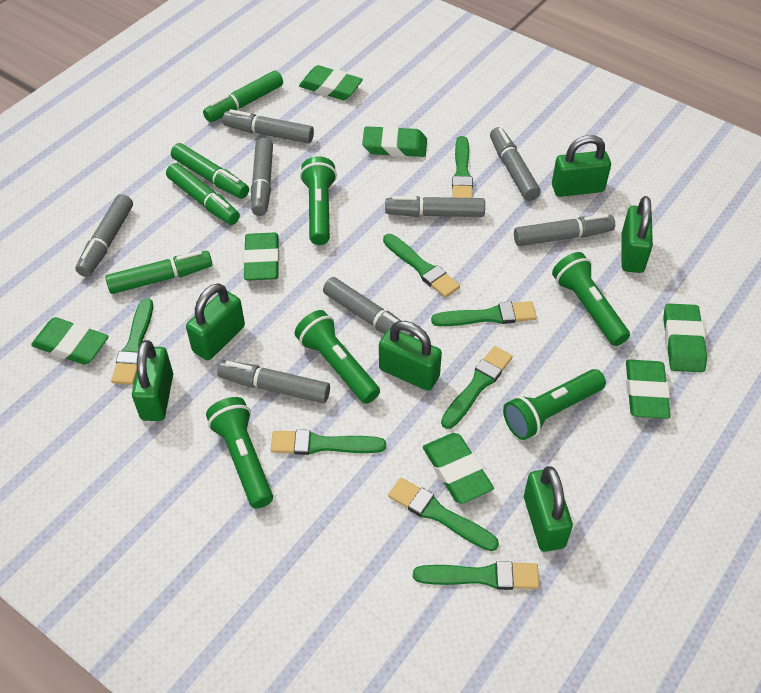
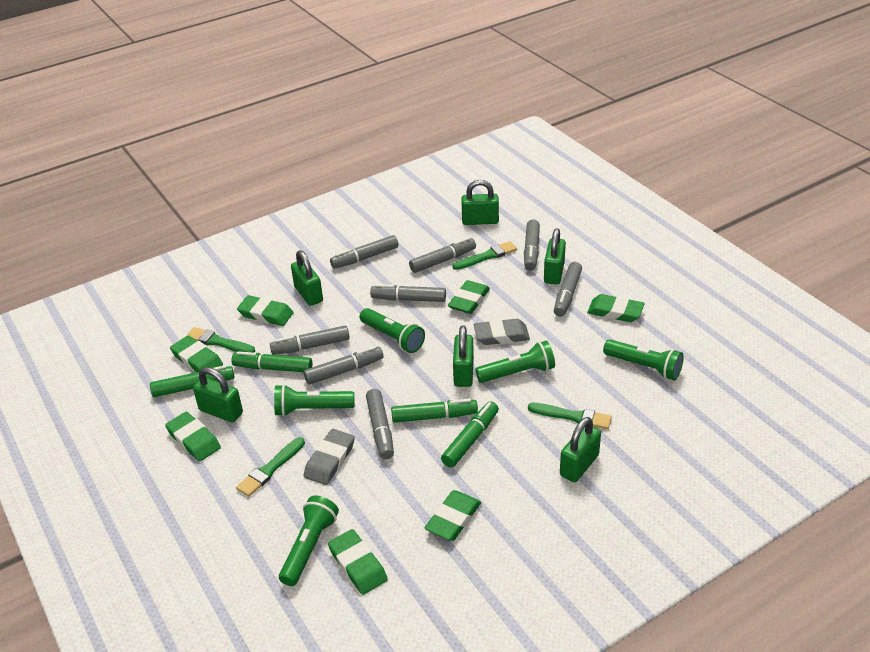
green brush: [111,298,153,385] [271,430,386,455] [383,234,460,298] [388,478,499,551] [413,561,540,590] [431,301,537,326] [441,346,513,429] [452,136,473,198] = 8 -> [186,327,255,353] [236,437,305,497] [452,241,517,270] [528,403,612,429] = 4
grey eraser: none = 0 -> [303,429,355,485] [474,319,530,345] = 2

